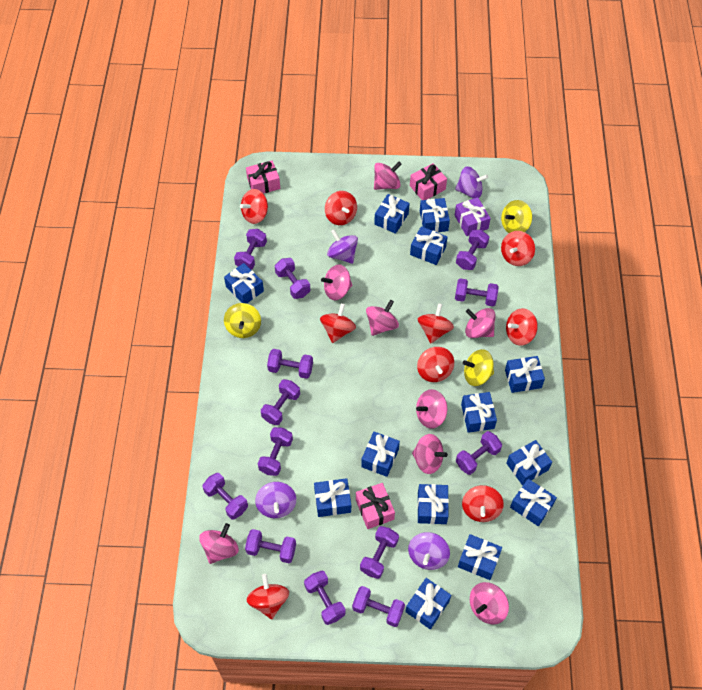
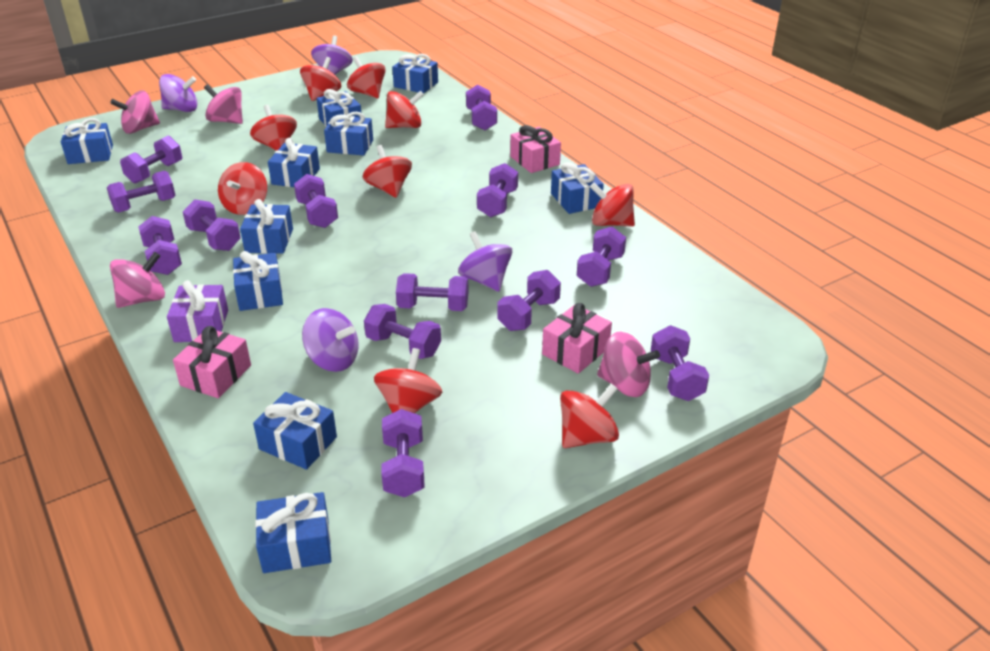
blue gift: [224,263,264,304] [314,478,351,517] [361,432,400,477] [374,194,410,234] [405,578,451,629] [410,226,448,265] [417,484,449,524] [420,198,450,233] [458,534,502,580] [461,392,497,433] [505,356,545,393] [506,440,552,485] [510,479,557,526] = 13 -> [61,118,113,164] [233,251,283,311] [240,199,293,254] [253,392,337,470] [255,492,331,573] [268,138,320,187] [317,89,361,127] [324,112,373,156] [392,54,438,94] [551,162,604,214] = 10
pink spinning top: [199,523,239,564] [321,264,352,301] [366,300,399,336] [374,162,401,190] [412,434,448,474] [416,389,447,429] [465,308,496,338] [470,582,509,625] = 8 -> [110,90,160,134] [110,252,165,308] [204,84,243,124] [597,331,660,397] = 4
yellow spinning top: [224,303,261,338] [463,349,494,386] [501,200,532,233] = 3 -> none = 0

